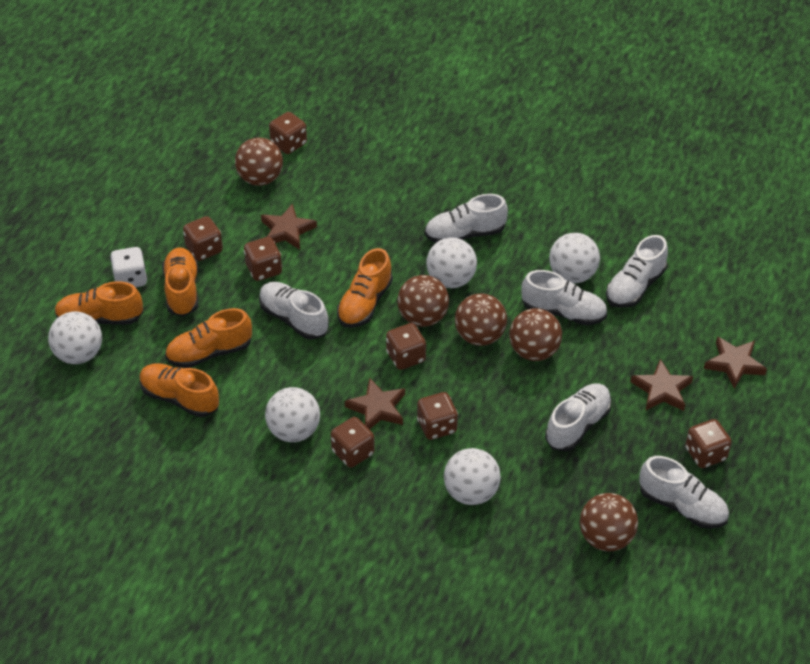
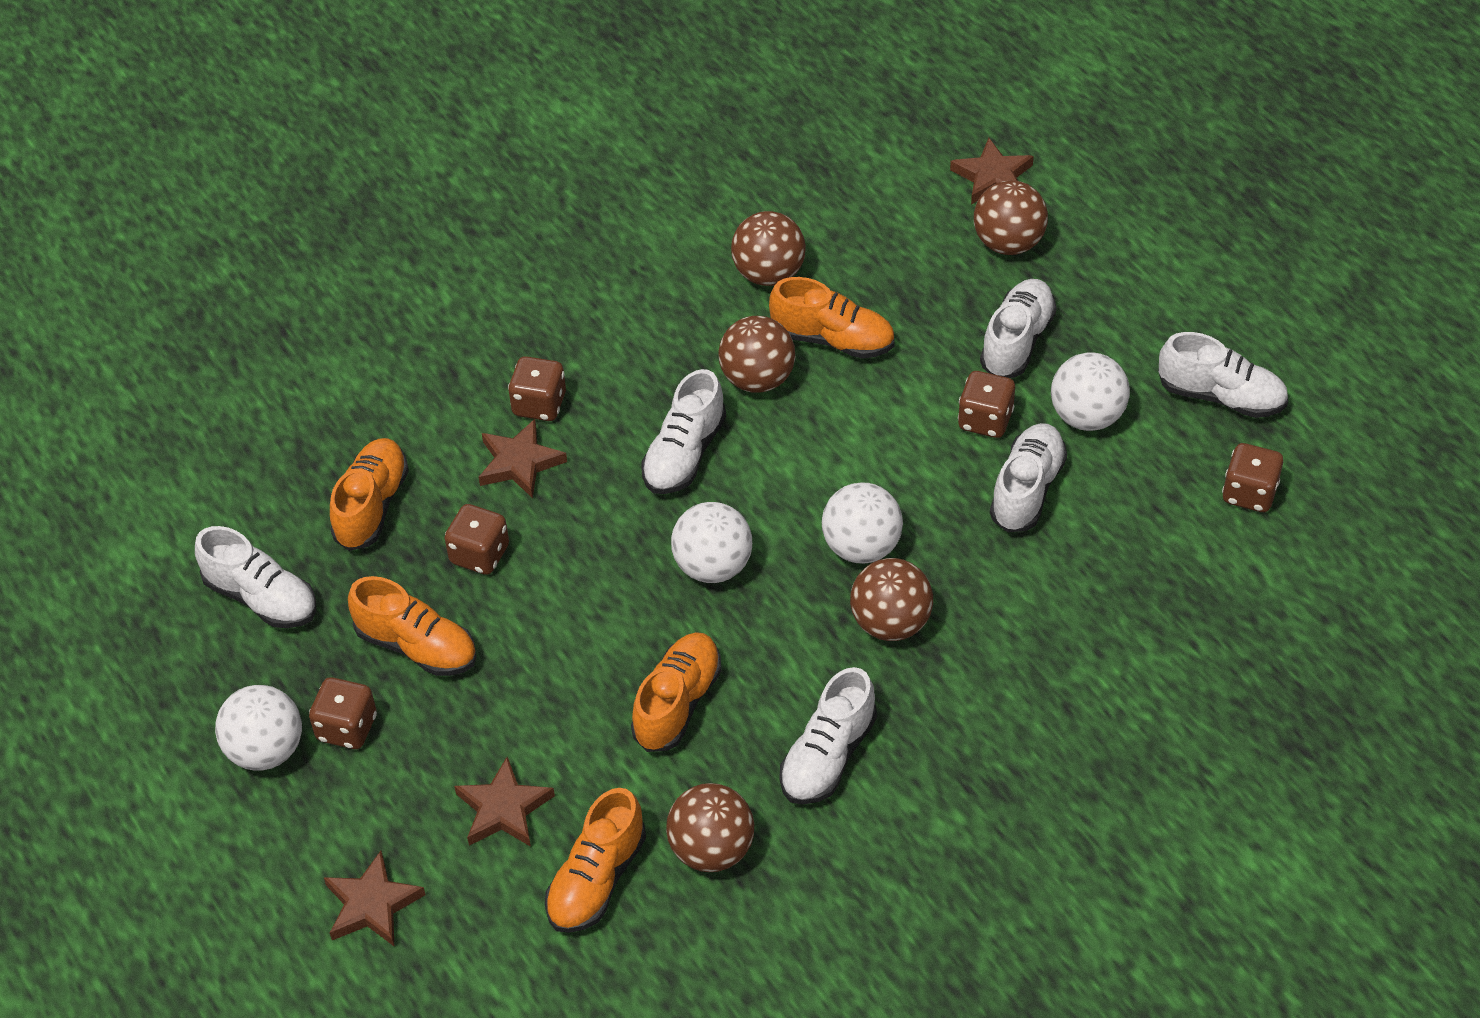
brown dice: [183,216,223,261] [244,237,282,281] [269,112,307,154] [331,417,375,468] [386,323,426,370] [417,392,458,440] [685,419,732,468] = 7 -> [309,677,377,749] [445,504,509,575] [508,356,566,421] [958,371,1015,438] [1222,443,1283,512] = 5
white ball: [48,311,102,364] [265,387,320,442] [426,237,477,288] [444,448,501,505] [549,233,600,283] = 5 -> [215,685,302,771] [671,502,752,583] [822,482,903,563] [1051,352,1130,431] = 4
white dice: [110,247,147,287] = 1 -> none = 0

